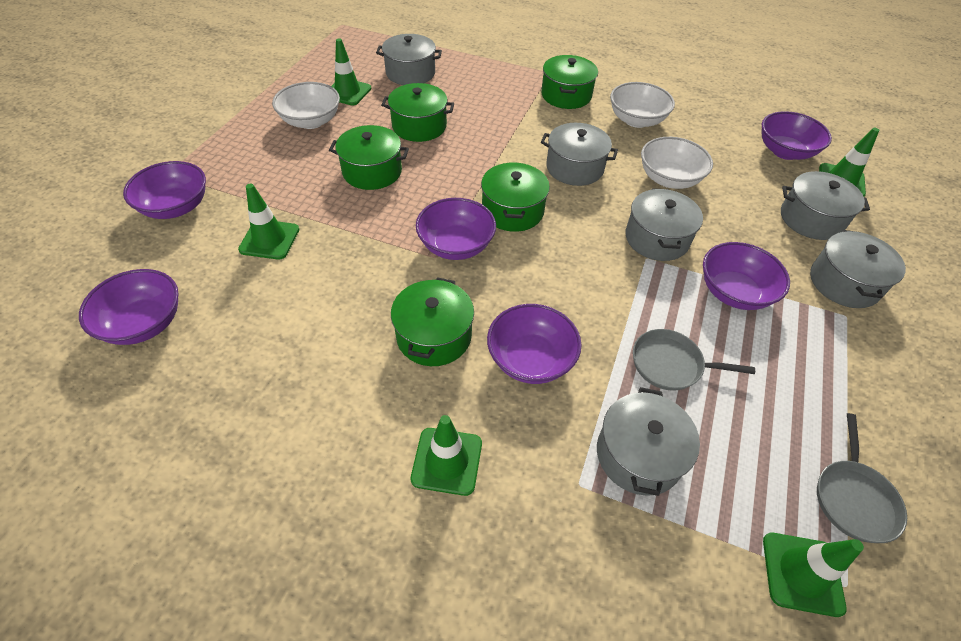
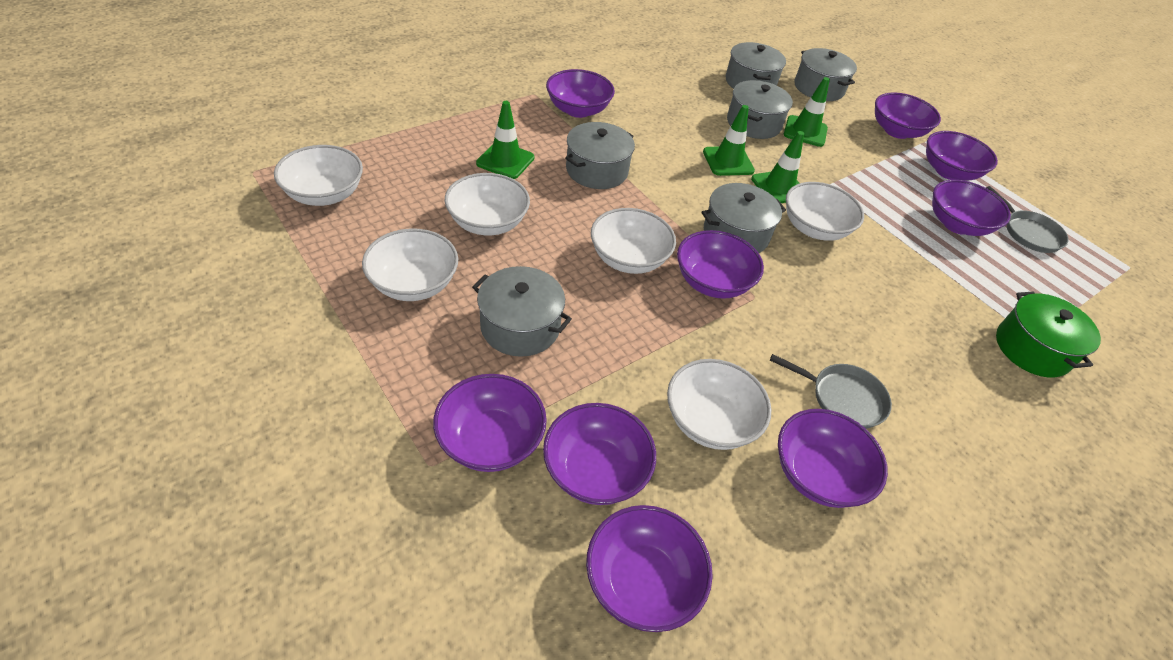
green pot: [329,125,409,190] [381,83,454,142] [391,277,474,366] [481,162,550,232] [541,55,598,109] = 5 -> [996,291,1101,378] = 1
green traffic cone: [238,184,299,260] [331,38,371,106] [411,415,482,496] [763,533,864,617] [819,128,879,197] = 5 -> [476,101,535,179] [703,105,755,176] [751,131,804,203] [784,77,830,147] = 4
purple bowl: [79,269,179,345] [123,161,206,219] [416,198,496,260] [487,304,582,384] [703,242,790,310] [762,111,832,160] = 6 -> [433,374,547,472] [543,403,656,505] [546,69,615,118] [586,505,713,632] [677,230,764,299] [778,409,888,508] [875,92,941,139] [926,131,998,180] [932,180,1011,236] = 9
white bowl: [272,82,340,129] [610,82,675,128] [641,137,713,189] = 3 -> [274,145,363,206] [362,228,458,301] [444,173,530,235] [591,208,676,274] [667,359,772,450] [786,182,864,241] = 6

